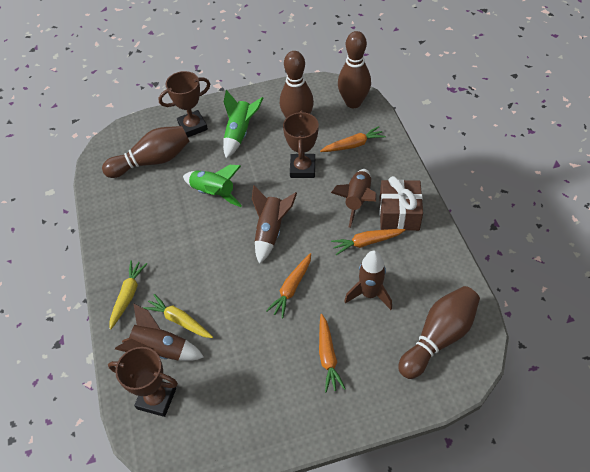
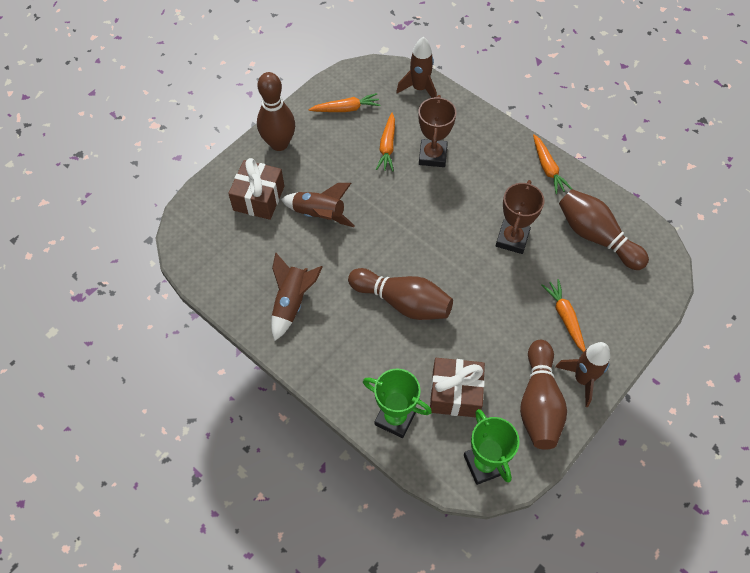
brown gift: [379,176,423,231] = 1 -> [228,158,285,220] [430,358,485,417] = 2
brown trophy: [108,347,178,417] [158,71,210,137] [283,111,319,178] = 3 -> [418,95,457,167] [496,180,544,254] = 2
green rocket: [183,165,242,207] [223,90,263,158] = 2 -> none = 0
green trophy: none = 0 -> [363,368,432,438] [464,409,520,485] = 2
yellow carrot: [110,260,147,330] [143,294,213,338] = 2 -> none = 0

